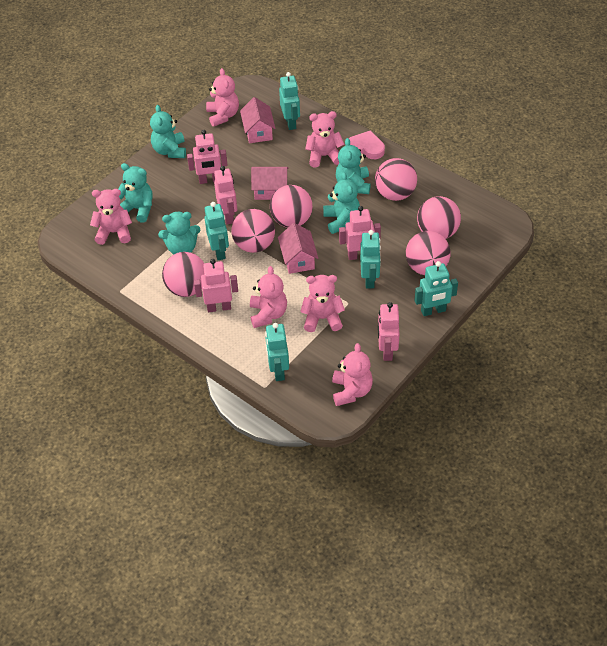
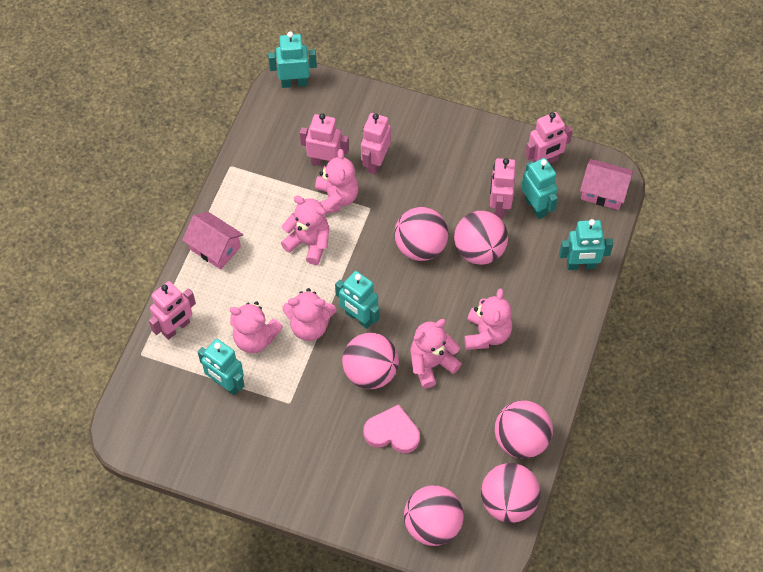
pink house: [240,97,276,143] [251,167,288,200] [278,223,318,274] = 3 -> [182,212,244,270] [580,159,633,210] = 2
turquoise teddy bear: [118,163,152,223] [150,105,186,158] [158,212,200,255] [323,172,360,234] [336,138,371,194] = 5 -> none = 0

